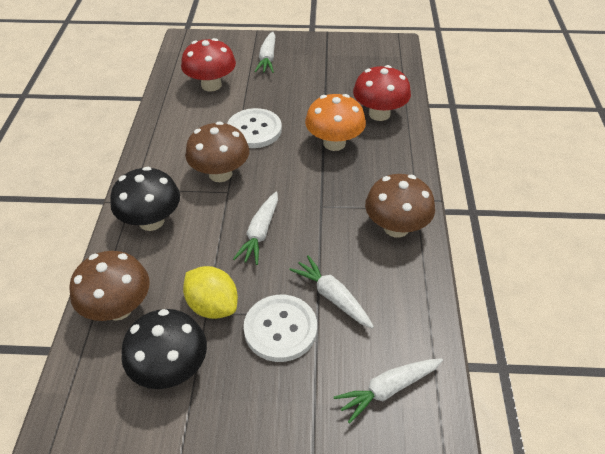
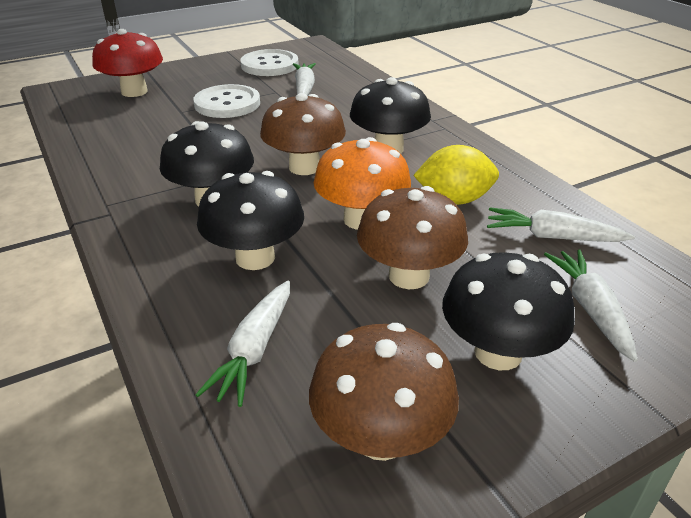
black mushroom: [110,167,180,231] [121,309,207,389] = 2 -> [160,121,254,207] [197,171,304,270] [350,77,431,154] [442,252,575,370] = 4
red mushroom: [181,38,236,92] [353,65,411,121] = 2 -> [92,29,163,97] = 1

